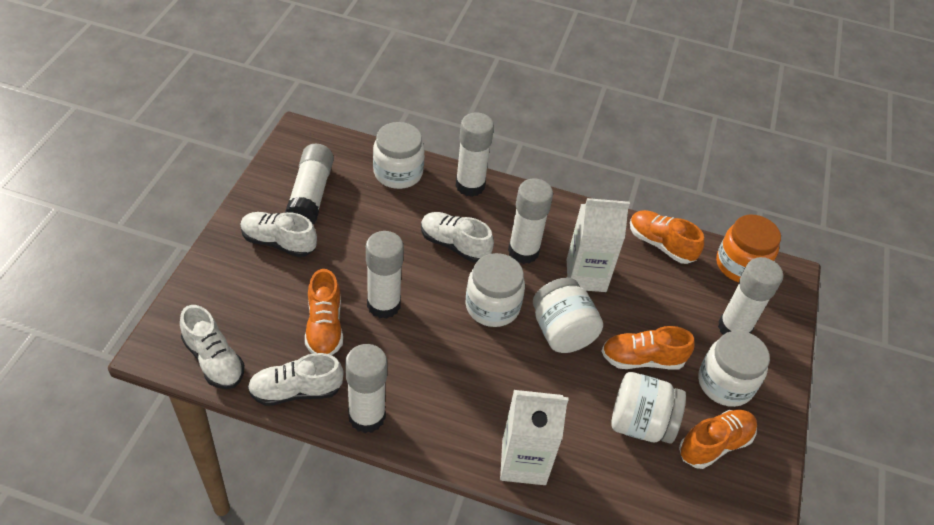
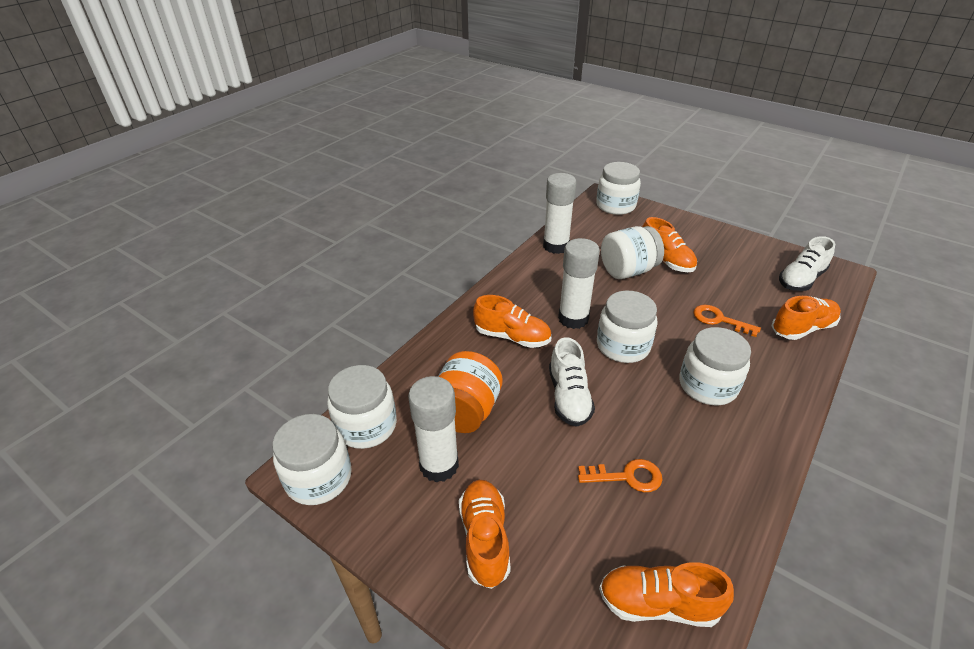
orange key: none = 0 -> [578,459,662,492] [694,305,761,337] = 2
orange shoe: [305,269,343,355] [602,326,695,370] [630,210,704,264] [679,410,757,469] = 4 -> [459,480,511,589] [473,295,551,348] [599,562,734,627] [642,217,697,272] [772,296,841,340] = 5
white carton: [500,390,568,485] [567,198,630,292] = 2 -> none = 0
white glue stick: [285,144,334,224] [345,344,387,433] [366,231,404,319] [455,113,494,197] [508,179,553,264] [718,257,783,335] = 6 -> [408,376,459,483] [543,173,577,254] [558,238,600,329] = 3
white jar: [373,122,425,189] [465,253,525,327] [533,278,603,353] [611,372,686,444] [698,331,770,407] = 5 -> [272,414,352,505] [327,365,397,449] [596,162,641,215] [597,291,658,363] [601,226,664,279] [679,327,751,405] = 6
white shoe: [180,305,245,389] [240,212,317,257] [248,353,344,406] [421,212,494,263] = 4 -> [549,337,595,427] [779,236,835,291] = 2

